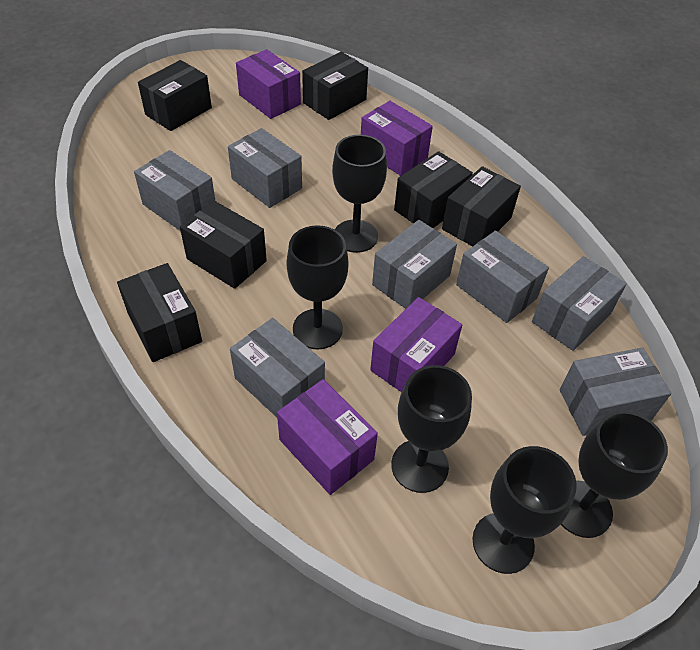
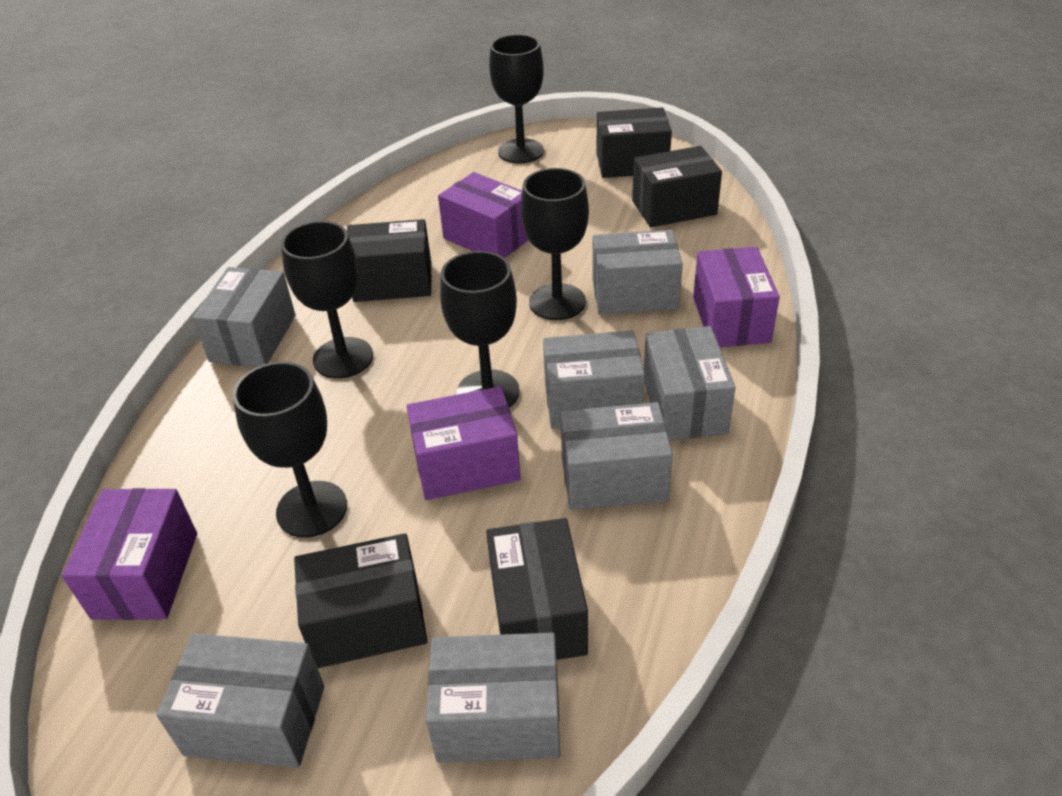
black box: [117,263,202,362] [138,60,212,131] [180,201,267,289] [302,52,368,120] [394,151,473,228] [442,166,521,247] = 6 -> [294,533,428,668] [347,219,432,302] [486,518,588,660] [597,107,672,178] [632,146,722,228] = 5

